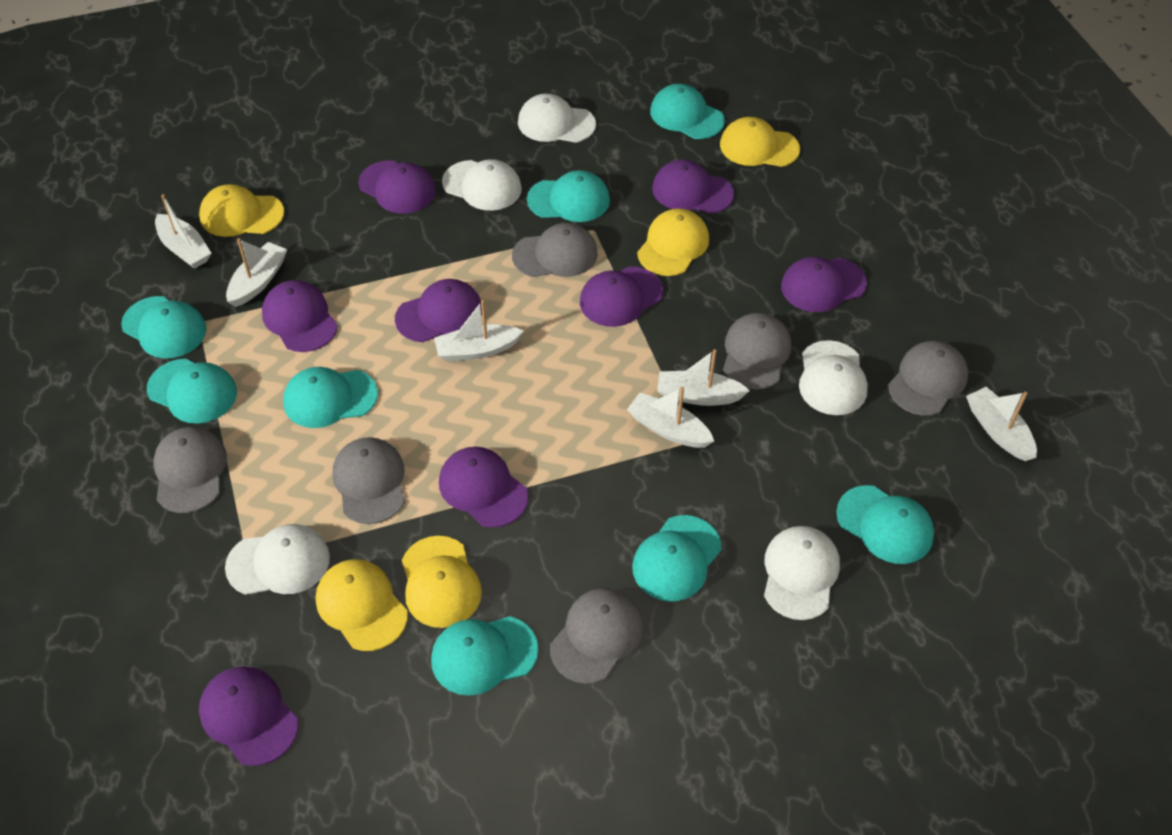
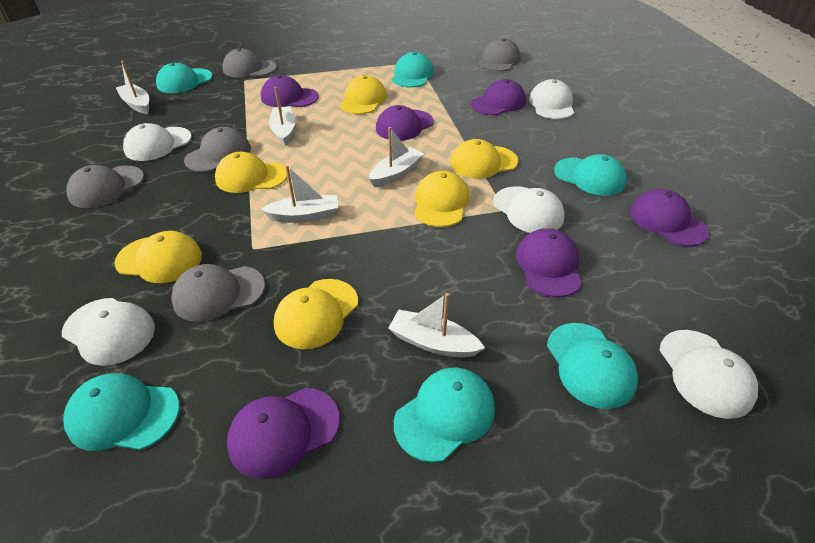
grey cap: [153,427,227,513] [333,437,405,524] [512,223,598,277] [550,588,643,684] [723,313,791,390] [888,341,968,416] = 6 -> [67,165,144,208] [171,264,265,322] [184,127,251,172] [222,48,277,77] [478,38,521,71] = 5
purple cap: [199,666,298,766] [262,280,338,352] [358,161,436,214] [395,279,482,342] [439,447,529,528] [580,267,663,327] [652,159,734,214] [781,257,867,312] = 8 -> [227,388,340,479] [261,75,319,107] [376,105,434,141] [471,79,526,115] [516,228,582,297] [630,189,709,247] = 6
turquoise cap: [121,296,206,358] [147,359,237,424] [283,367,378,428] [431,616,538,696] [527,170,610,222] [632,515,722,601] [650,84,725,139] [836,485,934,564] = 8 -> [63,373,180,451] [156,63,213,93] [392,52,434,88] [394,367,495,463] [547,323,638,409] [554,154,627,196] = 6
white boat: [155,194,211,269] [226,238,288,307] [434,300,524,362] [627,387,714,448] [657,349,750,406] [966,387,1037,461] = 6 -> [116,61,149,114] [261,165,338,223] [269,87,295,145] [369,127,424,187] [388,293,485,358] = 5
yellow cap: [199,184,284,237] [316,559,408,651] [402,536,482,628] [637,208,709,276] [720,117,800,167] = 5 -> [114,231,202,283] [215,152,287,193] [274,279,358,349] [340,75,387,114] [414,171,470,227] [450,139,518,179] = 6

